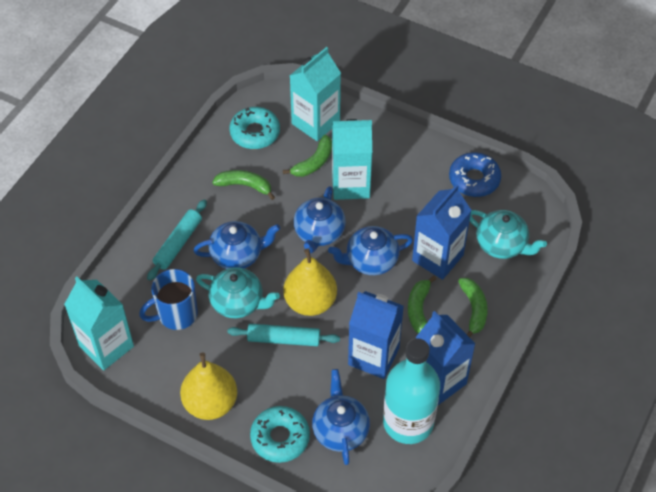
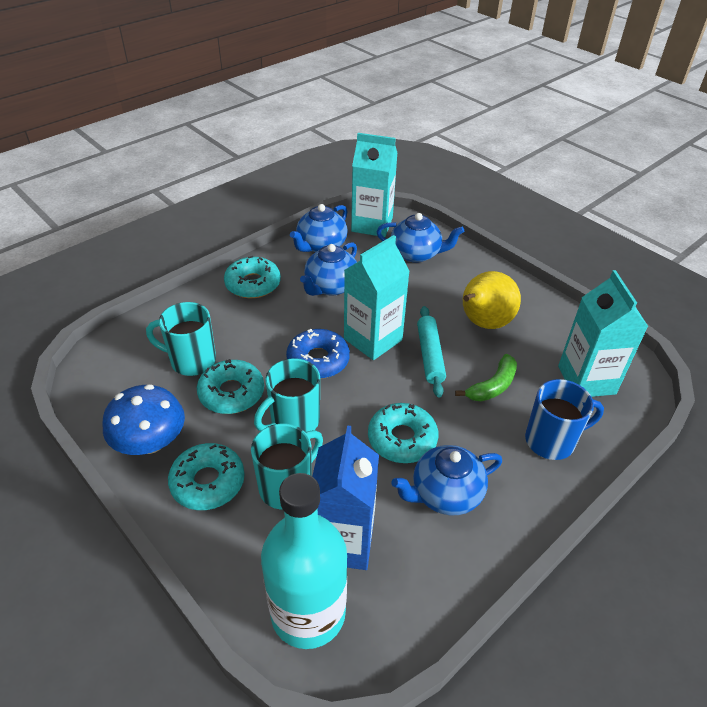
blue carton: [348,291,404,379] [412,184,472,280] [415,311,476,405] = 3 -> [312,425,379,570] = 1
blue mushroom: none = 0 -> [103,384,185,455] = 1
green banana: [212,170,275,200] [283,135,332,177] [408,276,436,334] [458,278,488,337] = 4 -> [455,354,517,401] = 1
turquoise donut: [229,107,280,149] [250,406,310,463] = 2 -> [168,443,245,510] [197,359,264,414] [224,256,281,298] [368,403,438,463] = 4
turquoise mug: none = 0 -> [146,302,216,376] [251,424,323,510] [254,358,320,432] = 3
turquoise rolling pin: [147,199,207,281] [227,324,340,346] = 2 -> [417,306,446,398] = 1
turquoise teapot: [196,268,280,318] [470,210,547,259] = 2 -> none = 0
yellow pear: [180,352,237,420] [283,248,337,316] = 2 -> [463,271,521,329] = 1

